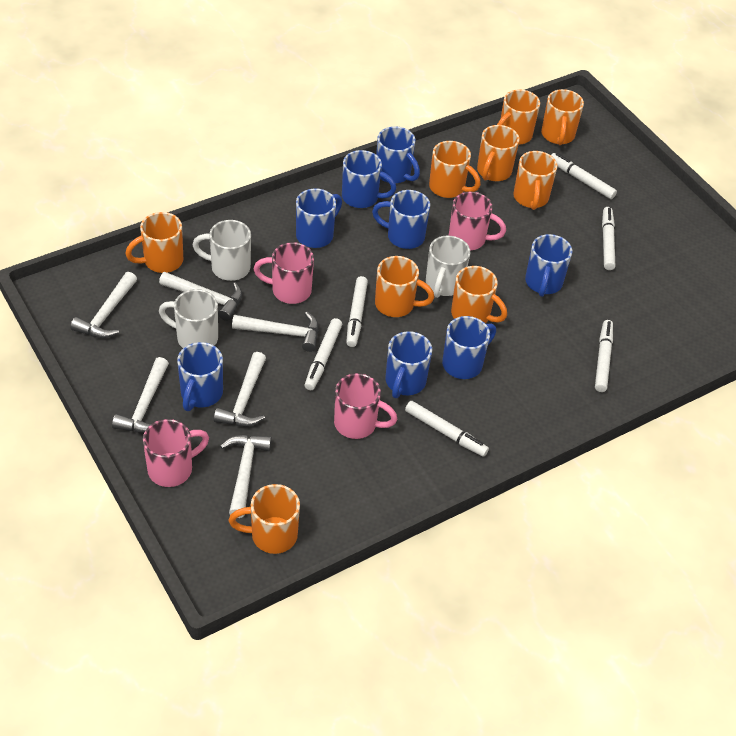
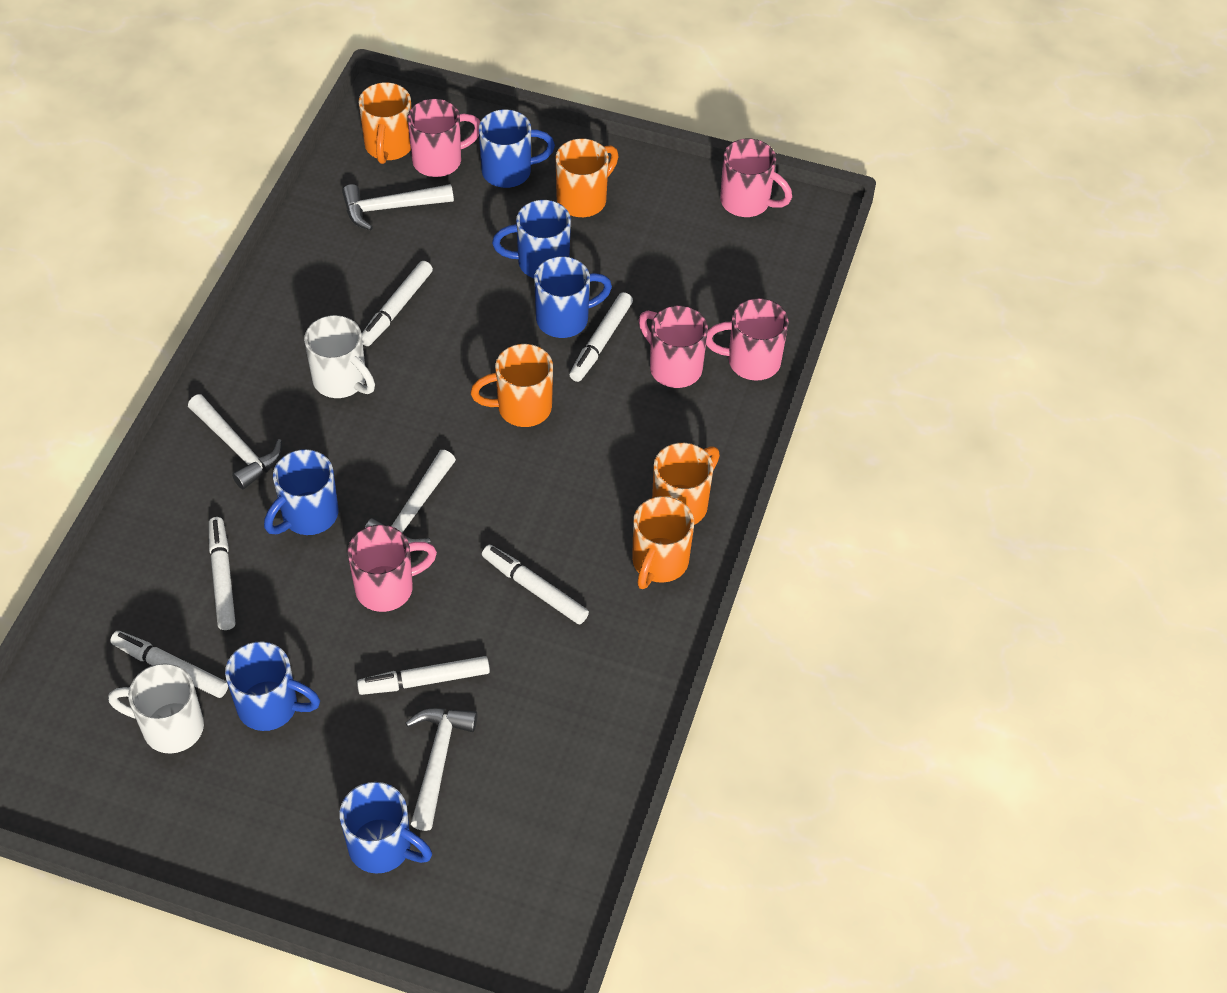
blue mug: [177,342,223,411] [296,188,342,248] [342,150,396,208] [372,190,430,249] [376,126,420,183] [386,331,432,398] [442,316,496,379] [525,234,572,297] = 8 -> [225,642,320,731] [264,449,338,535] [339,782,432,874] [479,109,555,188] [492,200,571,278] [534,257,612,338] = 6
orange mug: [125,212,183,273] [229,484,300,554] [375,256,434,317] [429,141,481,198] [451,266,507,323] [477,125,519,181] [497,89,540,145] [513,151,558,210] [541,89,584,145] = 9 -> [359,82,411,164] [470,344,553,427] [556,138,619,217] [632,496,694,589] [652,443,720,525] = 5
pink mug: [143,419,209,487] [254,242,314,304] [334,373,397,439] [449,192,506,250] = 4 -> [348,525,437,612] [407,99,480,177] [638,306,708,388] [706,298,789,380] [720,139,792,217] = 5
white hammer: [70,272,137,338] [112,357,169,433] [159,272,242,321] [214,352,266,427] [220,435,272,518] [232,312,319,352] = 6 -> [188,394,282,489] [342,184,454,231] [365,450,456,543] [406,708,477,831] = 4
white mug: [159,289,218,348] [193,220,251,281] [426,236,470,298] = 3 -> [108,663,204,754] [304,315,375,398] = 2

